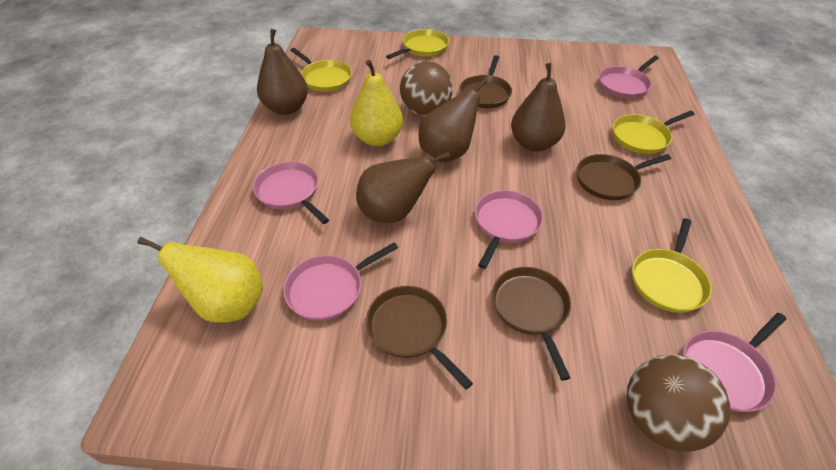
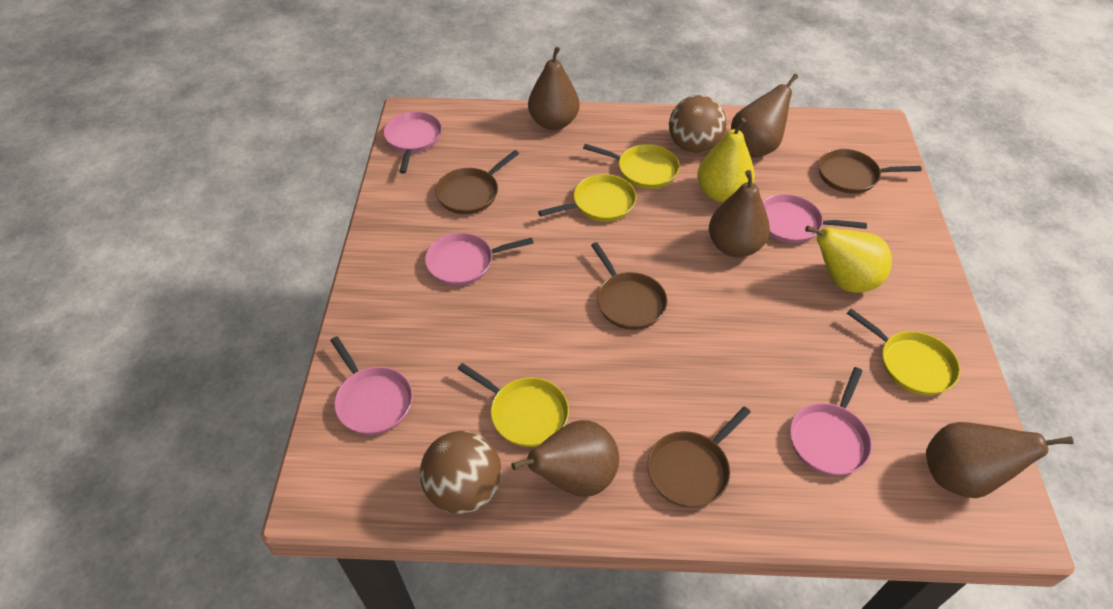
brown pear: [257,29,308,115] [356,151,450,223] [418,78,488,162] [511,63,566,152] = 4 -> [511,420,619,497] [528,46,580,130] [709,170,770,257] [731,74,798,158] [926,422,1074,498] = 5

